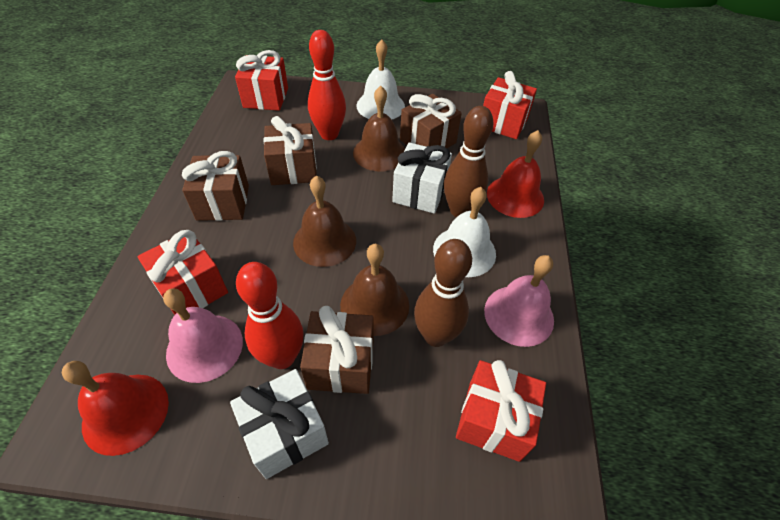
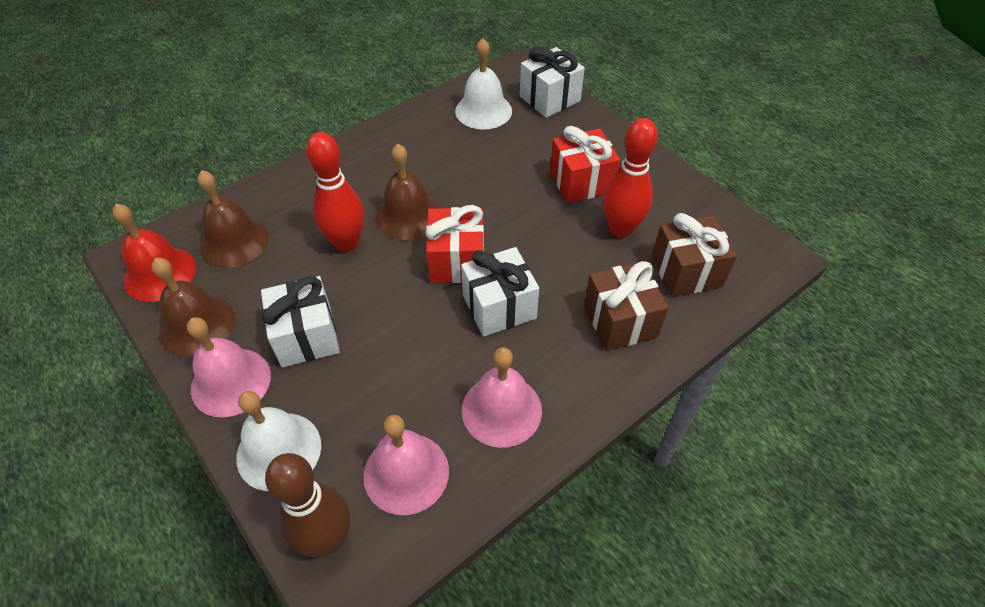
brown bowling pin: [414,239,472,347] [444,106,494,217] = 2 -> [265,453,350,557] = 1
brown gift: [182,151,249,221] [263,116,317,185] [300,306,374,394] [400,94,462,148] = 4 -> [584,261,669,351] [652,213,737,297] = 2
pink bell: [163,288,243,383] [484,255,554,347] = 2 -> [187,317,271,417] [363,415,449,515] [462,347,542,448] = 3
red bell: [62,361,169,456] [487,130,544,218] = 2 -> [112,204,196,302] = 1
red gift: [137,230,228,315] [235,50,288,111] [456,360,546,462] [483,71,537,139] = 4 -> [425,205,484,283] [550,126,620,203] = 2
white gift: [230,369,329,479] [392,142,452,214] = 2 -> [261,276,340,368] [461,247,539,337] [520,47,585,118] = 3

